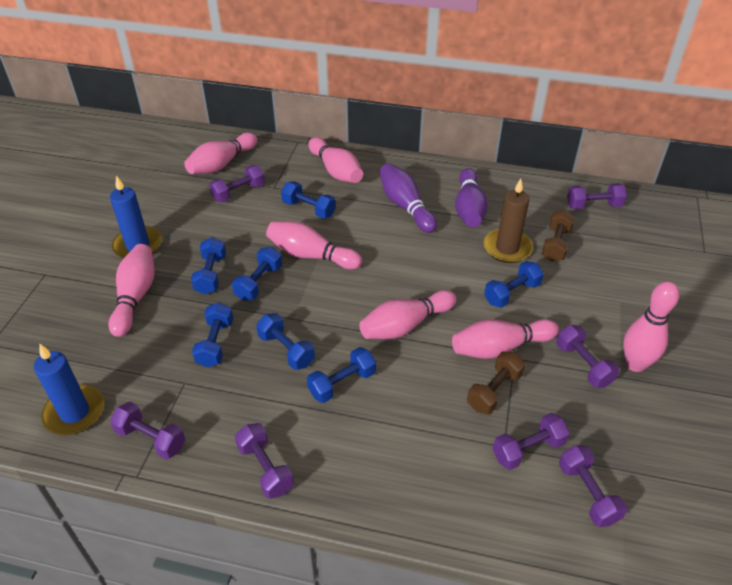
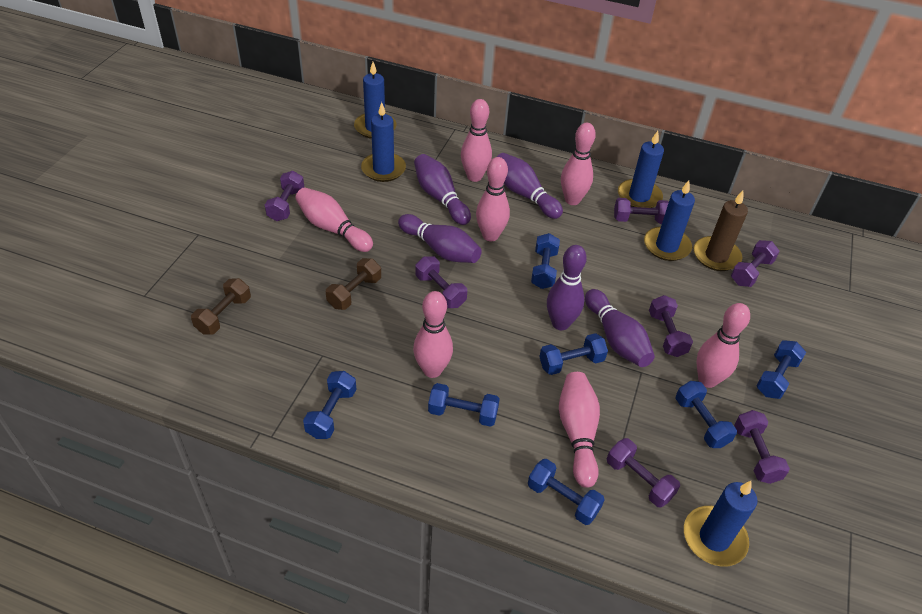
blue candle: [34,344,104,435] [110,175,162,258] = 2 -> [354,62,396,139] [361,102,406,182] [618,131,664,208] [644,180,695,261] [684,481,757,567] = 5
purple bowling pin: [380,163,437,233] [455,168,488,227] = 2 -> [398,214,482,263] [414,154,471,225] [497,153,563,219] [547,245,587,330] [585,289,655,367] = 5

